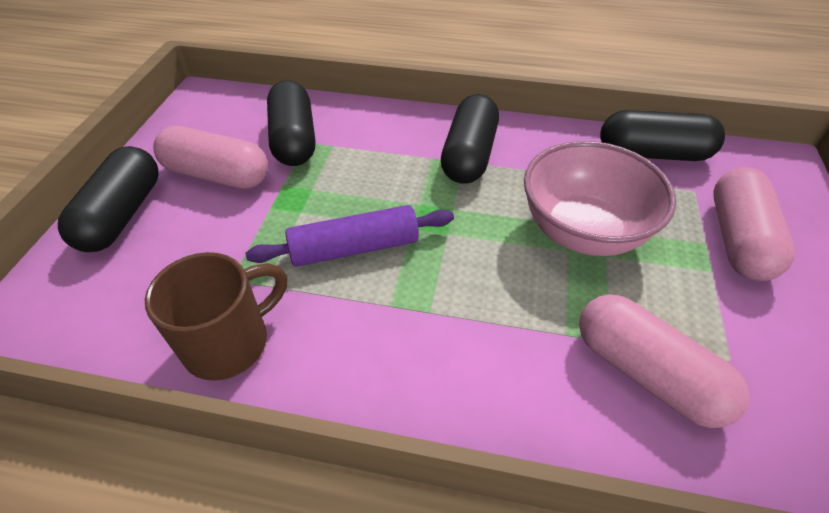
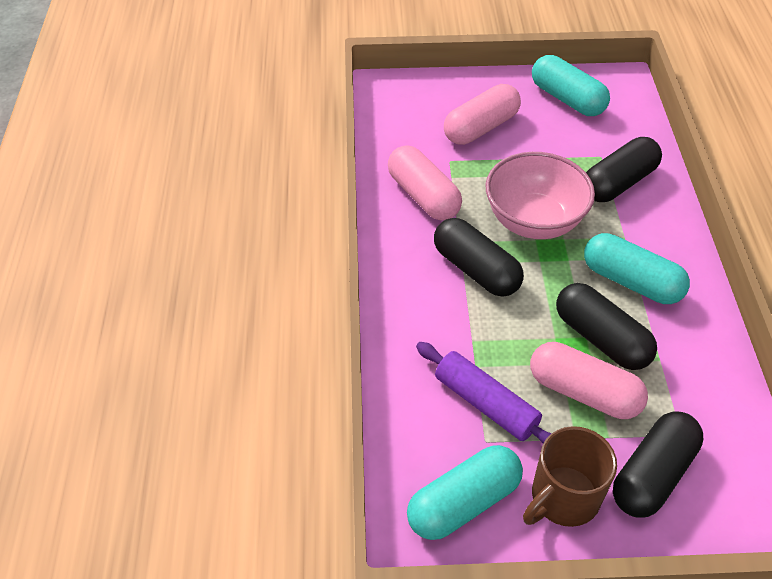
turquoise capsule: none = 0 -> [407,445,523,540] [532,55,610,116] [584,233,690,304] = 3

